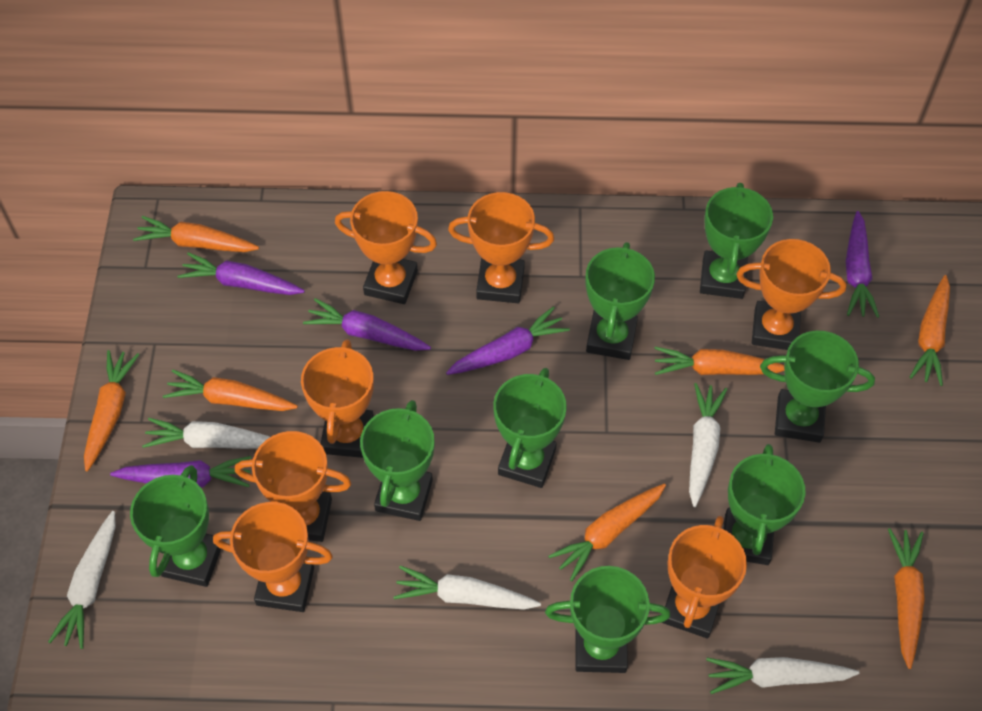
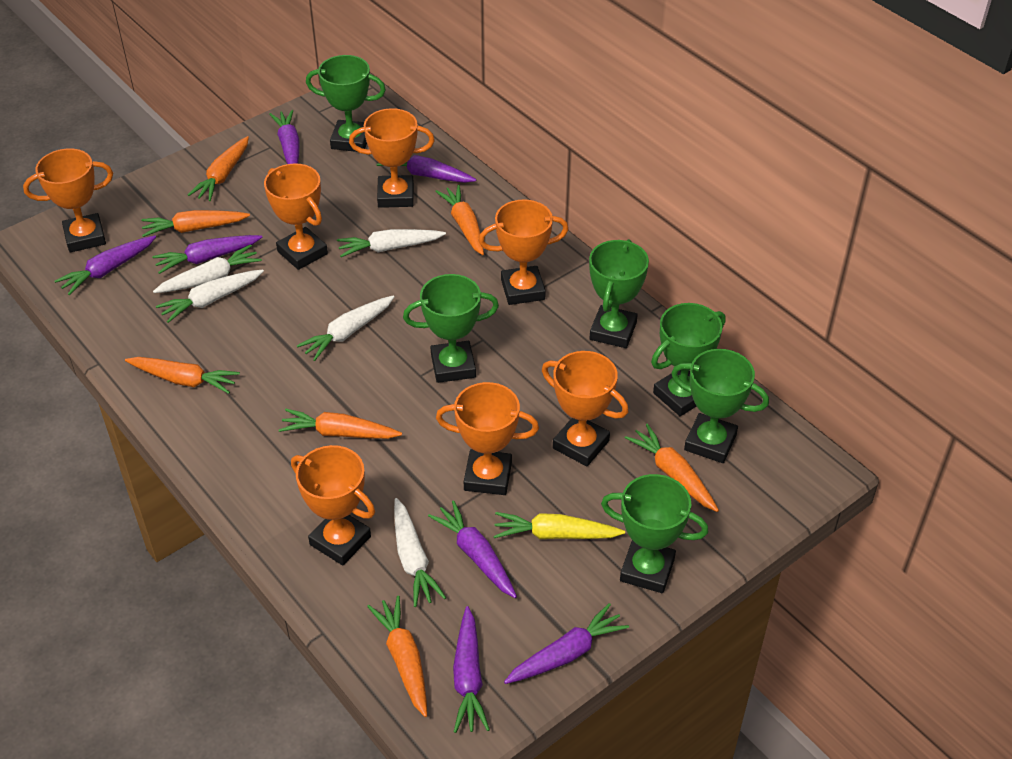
green trophy: [130,465,221,587] [360,400,435,521] [493,368,567,488] [545,566,670,673] [585,242,655,360] [700,183,773,299] [724,444,805,565] [760,330,875,443] = 8 -> [306,55,386,152] [403,274,499,383] [589,239,649,348] [601,474,708,593] [651,303,726,416] [671,349,769,463] = 6
purple carrot: [110,456,251,487] [177,252,305,295] [303,298,431,351] [446,306,570,375] [846,211,879,318] = 5 -> [54,236,156,295] [152,235,263,274] [269,110,300,164] [377,155,476,183] [428,500,517,598] [453,606,490,733] [504,603,629,684] = 7
yellow carrot: none = 0 -> [494,512,625,539] = 1

